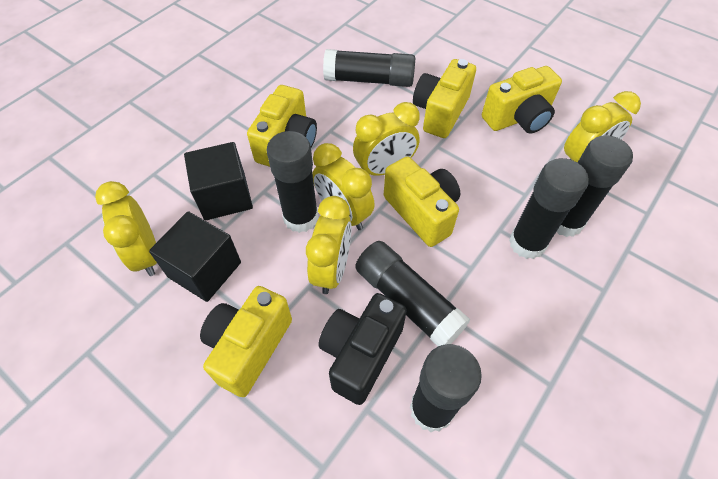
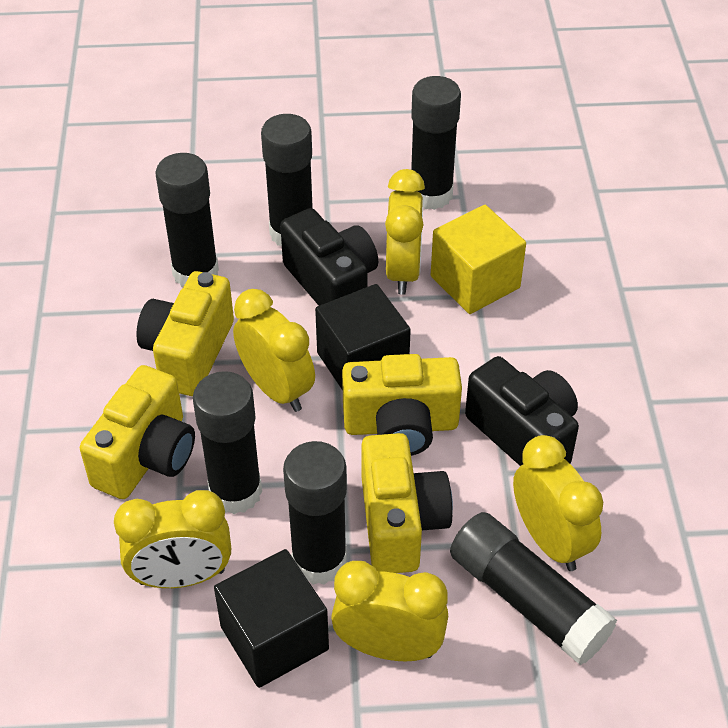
black camera: [318,293,407,405] = 1 -> [280,208,378,306] [465,356,579,466] = 2
yellow camera: [200,286,292,397] [247,85,317,167] [384,156,460,247] [413,59,476,138] [482,66,562,134] = 5 -> [80,365,195,499] [136,271,234,396] [342,354,462,456] [361,433,453,573] = 4
yellow cube: none = 0 -> [431,205,526,314] = 1

